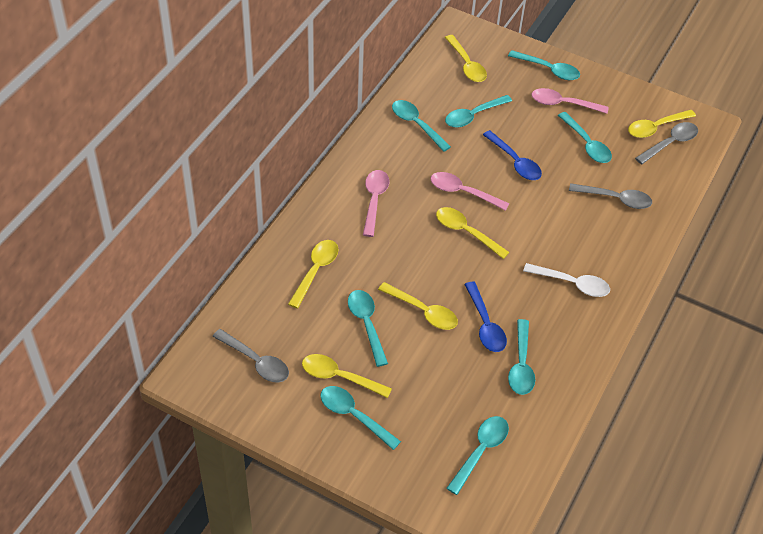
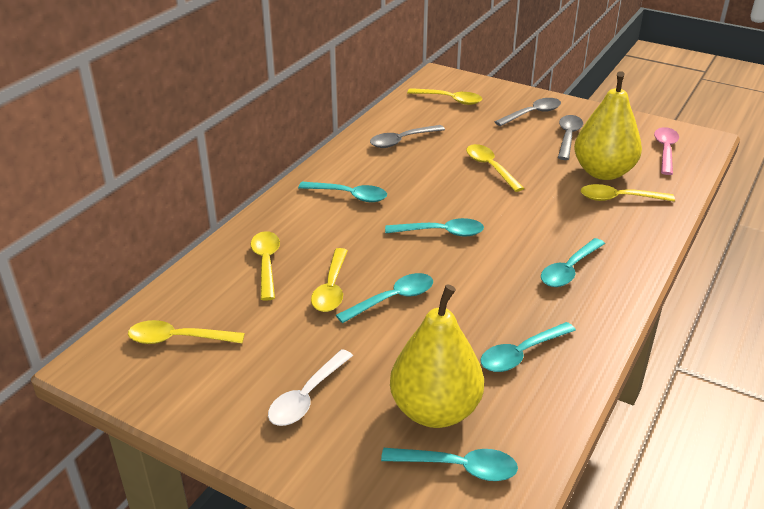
blue spoon: [464,282,507,352] [483,130,542,180] = 2 -> none = 0
pink spoon: [363,170,389,237] [431,172,509,211] [532,88,609,114] = 3 -> [654,127,679,175] = 1
turquoise spoon: [320,386,401,450] [348,290,388,367] [392,100,451,152] [445,95,512,128] [446,416,509,495] [508,50,580,80] [508,319,535,395] [558,112,612,163] = 8 -> [298,182,387,202] [336,273,433,323] [381,448,518,481] [385,218,484,237] [480,322,576,372] [541,238,605,287] = 6
yellow pear: none = 0 -> [390,285,484,428] [574,71,642,180] = 2

